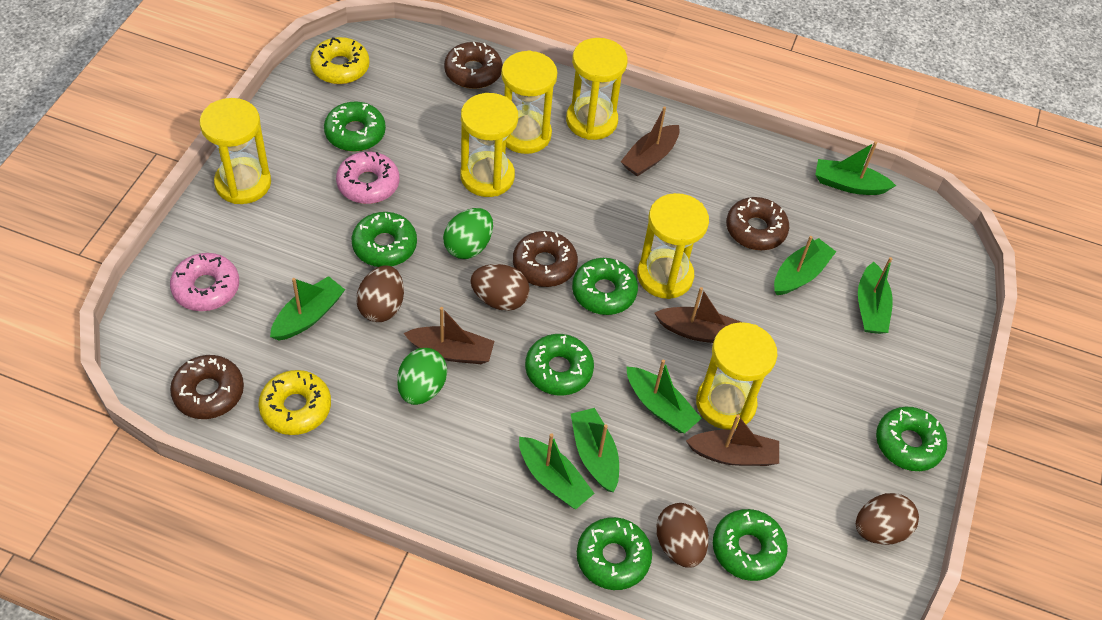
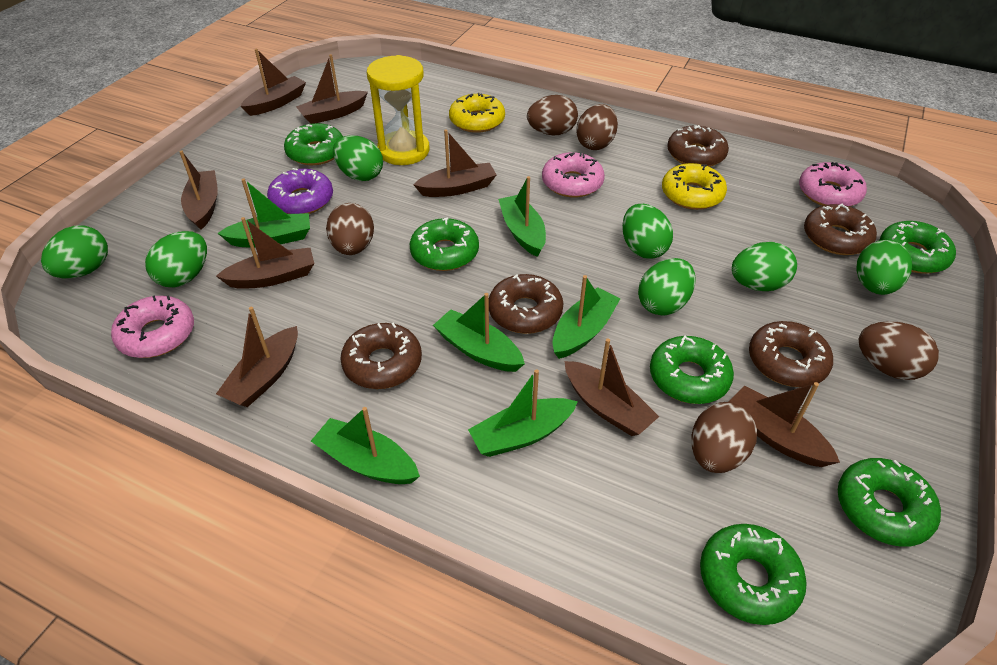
brown boat: [404,307,494,364] [620,106,679,176] [654,287,741,343] [686,415,779,466] = 4 -> [179,151,218,230] [216,217,314,289] [216,307,298,407] [241,49,306,116] [296,54,368,124] [413,129,497,197] [565,339,659,436] [728,382,840,467] = 8
brown donut: [170,355,244,419] [444,42,503,89] [513,231,578,287] [726,197,789,250] = 4 -> [340,322,422,389] [489,274,564,334] [667,125,729,167] [749,321,833,387] [804,204,877,255] = 5
brown egg: [356,265,404,322] [470,264,530,311] [656,503,709,568] [856,493,919,545] = 4 -> [326,203,374,255] [527,95,578,135] [576,104,618,150] [691,402,757,473] [859,321,939,380] = 5
green boat: [270,276,345,340] [519,433,595,510] [571,408,619,492] [626,359,702,433] [774,236,836,295] [815,142,896,195] [858,257,893,334] = 7 -> [217,178,310,248] [311,407,420,484] [433,293,525,372] [468,369,578,457] [498,176,546,257] [552,275,621,359] = 6
green donut: [324,101,386,152] [352,212,417,267] [525,334,594,395] [572,258,638,315] [577,517,652,590] [713,509,788,581] [876,407,947,471] = 7 -> [284,123,343,165] [410,217,479,271] [650,336,734,404] [700,524,807,625] [838,458,941,547] [879,221,956,274] = 6
green egg: [397,348,447,405] [443,208,493,259] = 2 -> [41,225,108,278] [145,231,207,287] [333,135,383,181] [622,204,673,259] [638,258,695,316] [732,242,797,291] [856,240,912,295] = 7
pink donut: [170,253,239,311] [336,151,399,204] = 2 -> [111,295,194,358] [542,152,605,198] [799,162,867,206] = 3
purple donut: none = 0 -> [267,168,333,214] = 1
yellow hourglass: [200,98,271,204] [460,93,518,197] [501,50,558,154] [566,38,628,140] [637,193,709,299] [696,322,777,430] = 6 -> [367,55,430,165] = 1

